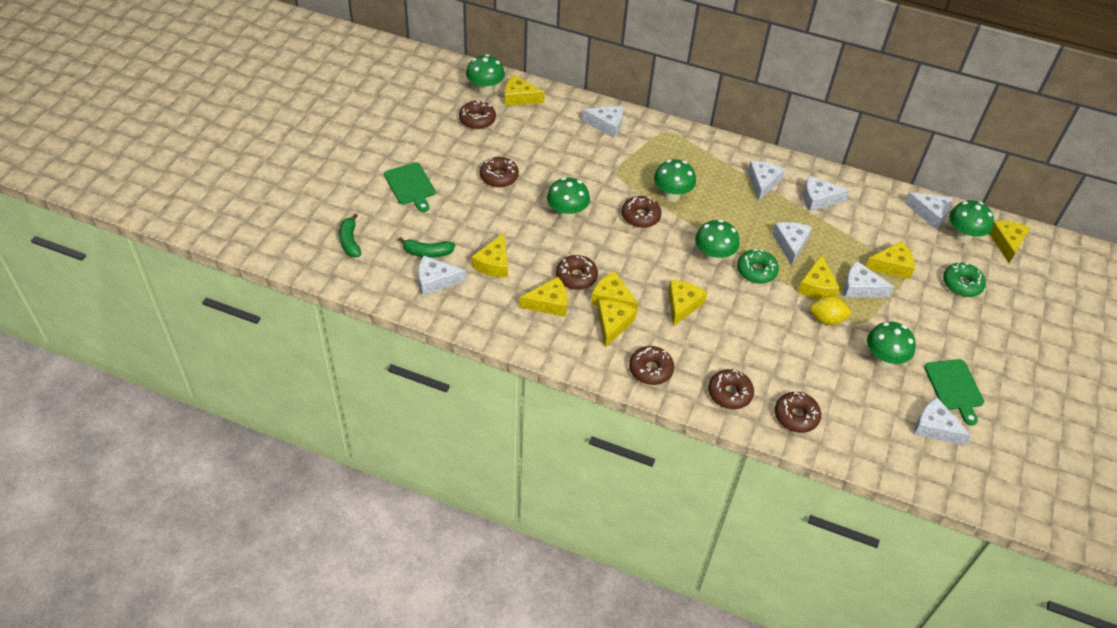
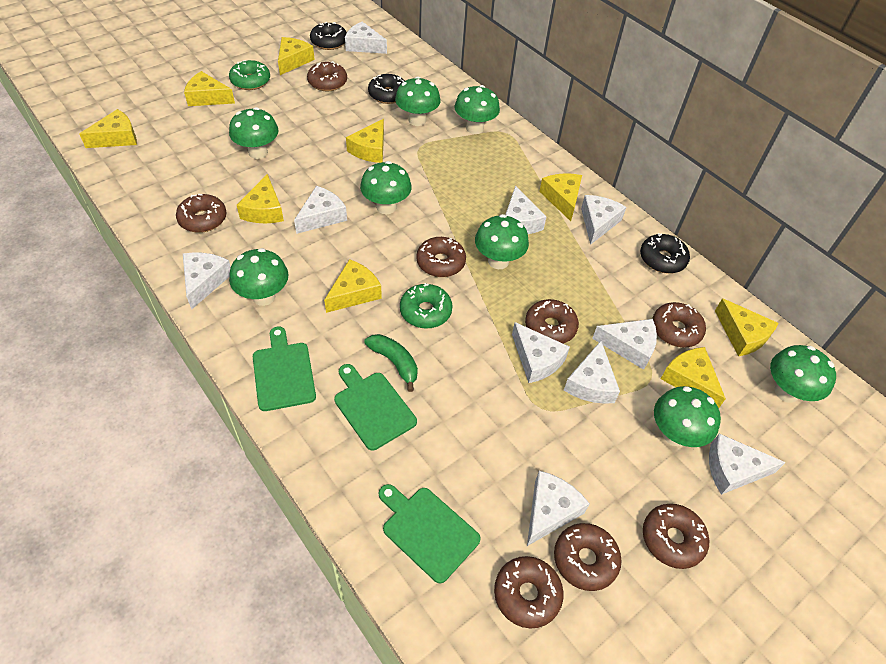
black donut: none = 0 -> [310,22,347,50] [368,74,405,104] [640,233,690,274] = 3
brown donut: [459,100,496,129] [480,157,519,188] [556,255,598,290] [622,196,662,228] [629,346,674,385] [708,369,754,409] [775,392,821,433] = 7 -> [176,194,227,233] [307,61,347,91] [416,237,466,277] [494,556,564,629] [525,299,579,344] [554,523,622,591] [643,504,709,569] [652,302,706,347] = 8
green banana: [339,214,361,257] [398,237,455,258] = 2 -> [364,334,418,392] = 1
green cutting board: [384,162,435,212] [924,359,984,426] = 2 -> [253,327,316,411] [334,364,417,450] [379,484,481,583] = 3
green mushroom: [466,54,505,96] [547,177,590,221] [654,159,696,202] [695,219,739,264] [867,322,916,368] [949,200,994,243] = 6 -> [229,107,279,159] [229,248,288,306] [360,161,412,214] [395,76,440,126] [454,85,500,134] [475,214,529,269] [654,386,721,447] [770,345,836,403] = 8
white cheese: [418,256,466,295] [582,105,623,138] [748,161,785,201] [772,222,812,265] [803,176,850,211] [844,261,894,298] [904,192,952,229] [914,397,972,445] = 8 -> [183,252,231,310] [294,186,347,234] [345,22,387,54] [505,186,547,234] [512,322,570,383] [527,471,590,546] [564,341,620,404] [581,195,626,245] [592,319,657,370] [709,434,786,495] = 10
yellow lemon: [810,296,852,325] = 1 -> none = 0

